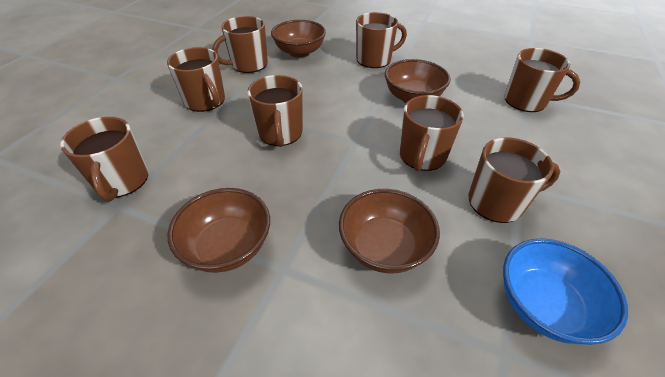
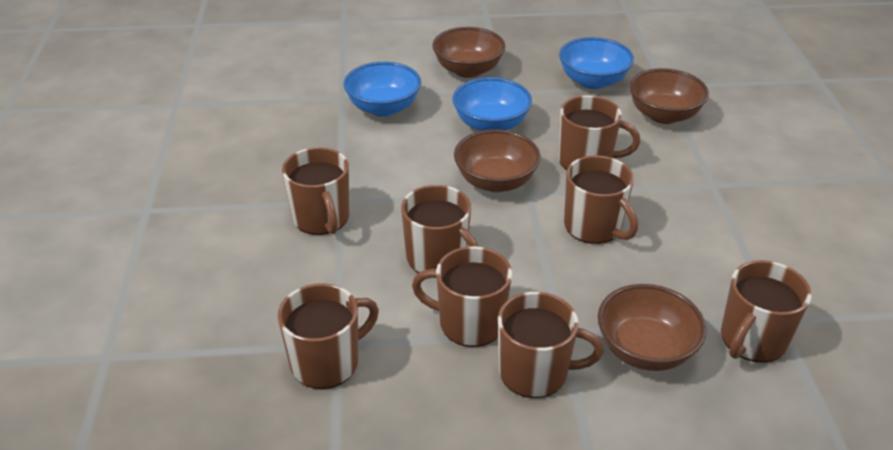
blue bowl: [503,238,628,345] = 1 -> [343,62,421,117] [453,77,532,131] [559,37,634,89] = 3

